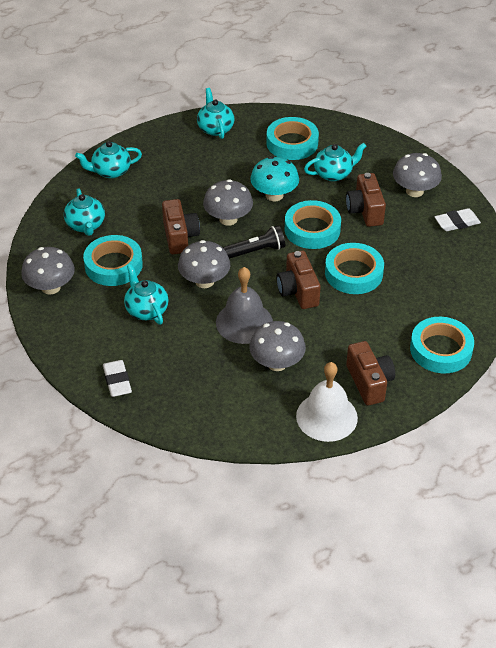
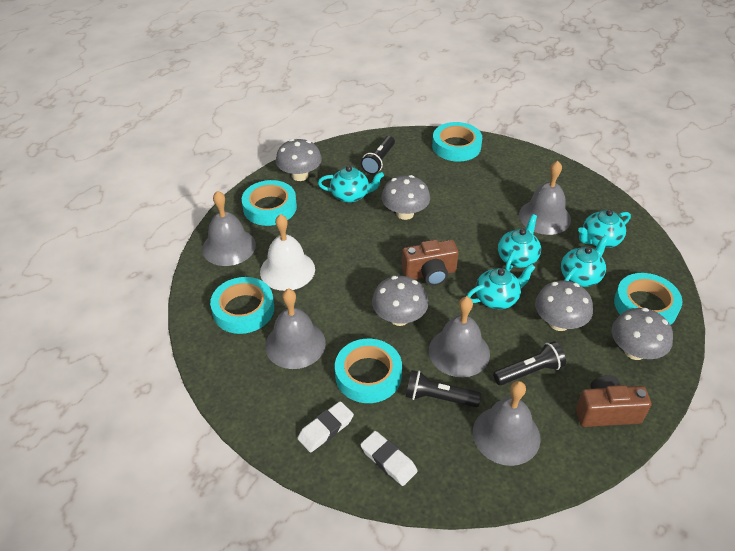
black flashlight: [223,225,285,259] = 1 -> [361,136,395,174] [406,370,481,407] [493,341,566,385] = 3
brown camera: [162,199,200,254] [276,251,321,309] [346,173,386,227] [346,341,395,406] = 4 -> [402,240,459,286] [576,375,651,427] = 2
grey bell: [216,267,273,344] = 1 -> [202,191,256,266] [265,289,326,369] [429,296,490,377] [473,381,541,466] [519,161,571,235] = 5
turquoise mushroom: [250,156,299,201] = 1 -> none = 0

